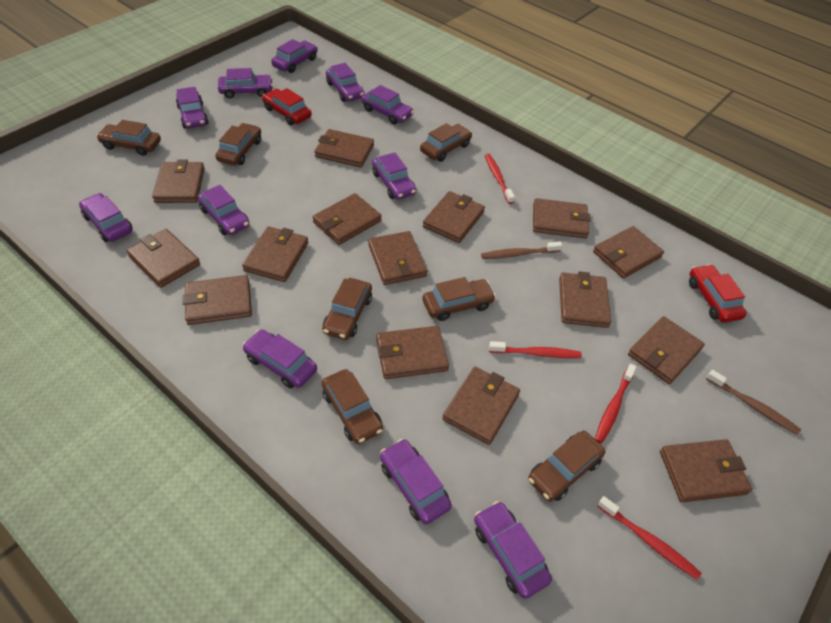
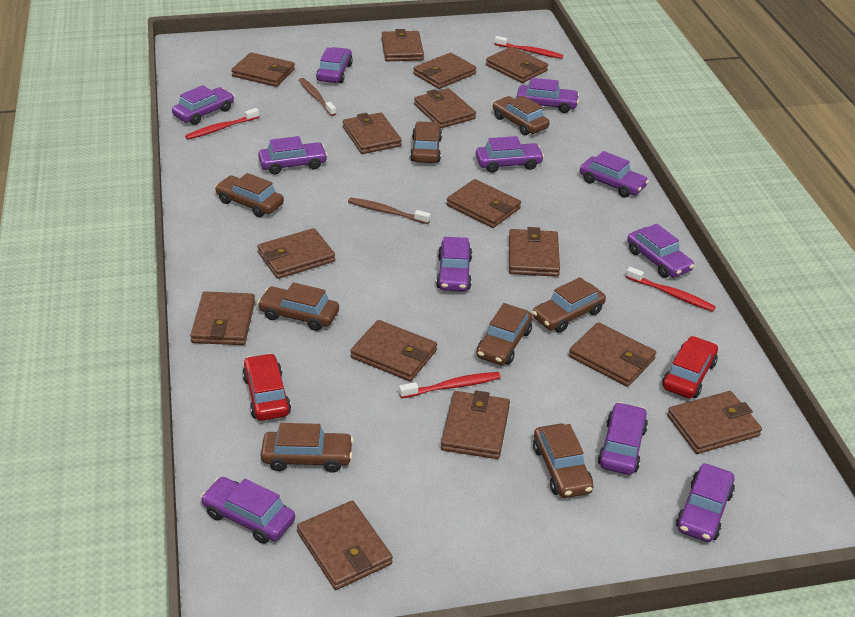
brown car: [96,120,161,156] [215,123,261,165] [322,278,372,340] [322,369,383,444] [420,123,472,162] [422,277,496,321] [528,431,605,502] = 7 -> [215,173,284,217] [257,282,339,331] [261,423,354,473] [410,121,442,163] [477,303,533,365] [493,96,550,135] [532,277,606,333] [533,423,594,498] = 8

